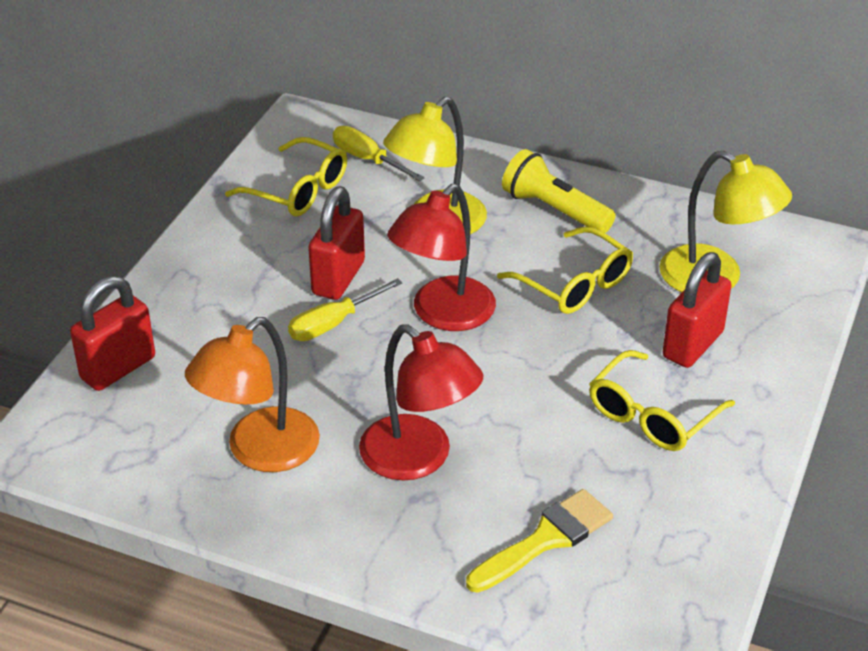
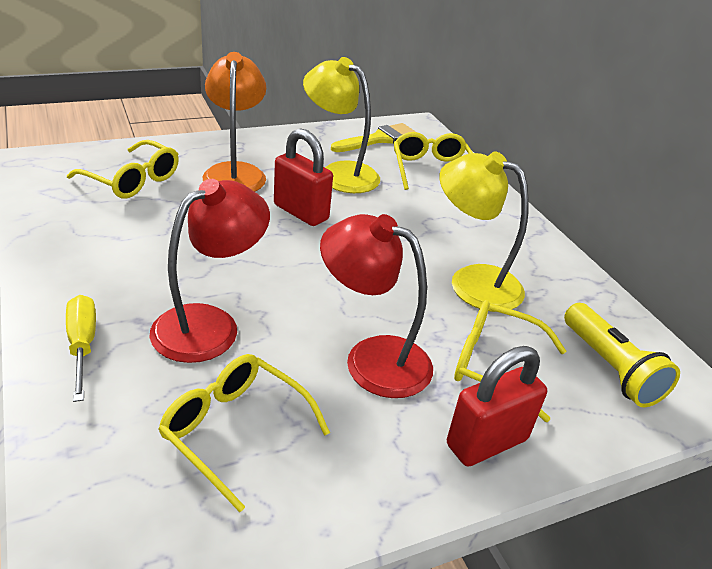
red padlock: [70,276,155,391] [308,186,365,300] [663,252,732,368] = 3 -> [274,128,333,226] [447,346,547,466] = 2
yellow glasses: [225,137,347,216] [497,227,633,314] [589,350,735,451] = 3 -> [67,140,179,198] [158,354,330,512] [394,132,473,190] [454,300,566,422] = 4
yellow screwdriver: [288,278,402,341] [333,126,425,181] = 2 -> [66,295,96,402] = 1

